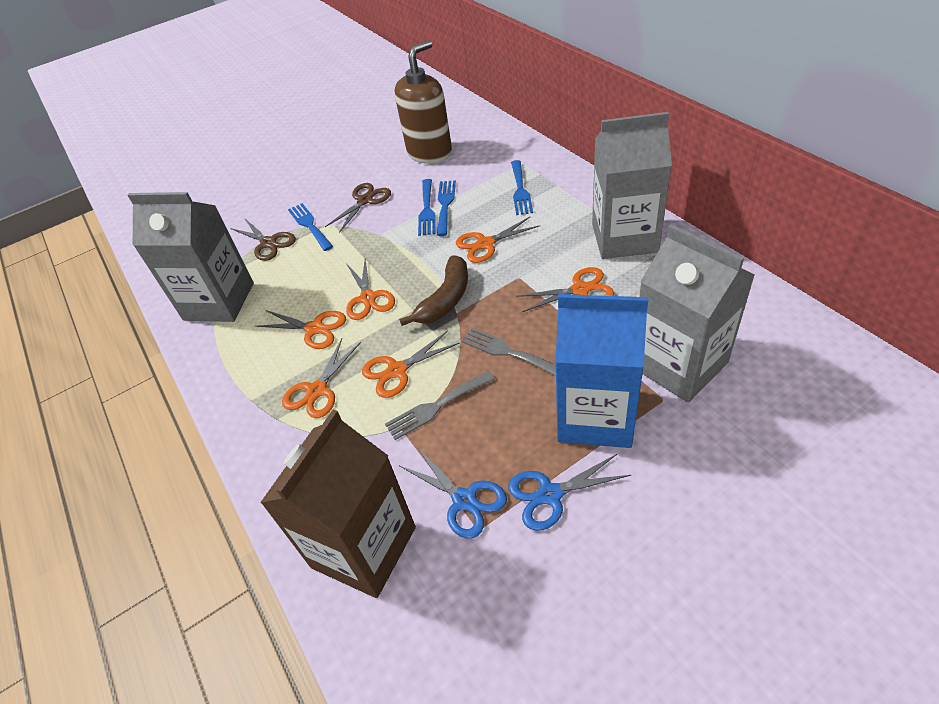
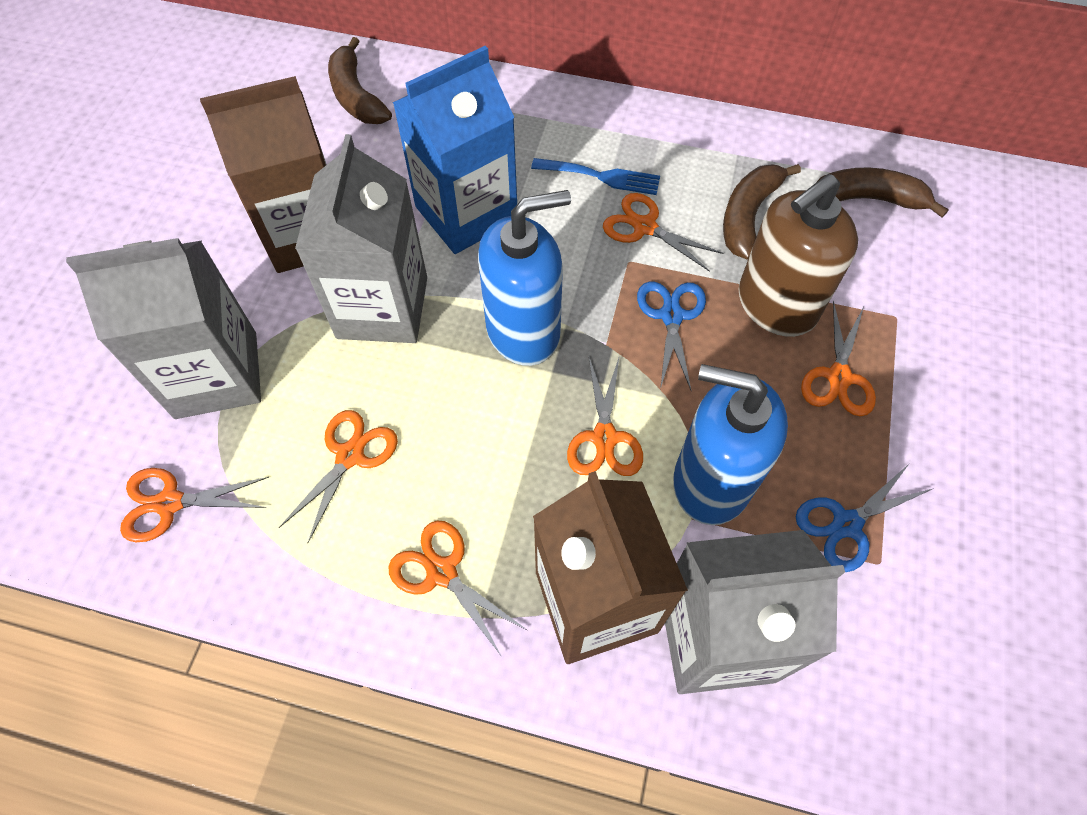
blue fork: [288,203,333,251] [418,179,435,236] [437,180,456,236] [511,160,533,215] = 4 -> [531,158,660,195] = 1
blue soap dispenser: none = 0 -> [478,190,571,366] [673,364,788,525] = 2
brown banana: [399,255,468,326] = 1 -> [328,37,392,124] [723,164,801,260] [817,168,949,217] = 3
brown carton: [260,410,416,598] = 1 -> [200,76,327,273] [533,471,688,664] = 2
brown scissors: [230,219,296,261] [325,183,391,233] = 2 -> none = 0
grey fork: [385,371,495,440] [462,328,556,376] = 2 -> none = 0

